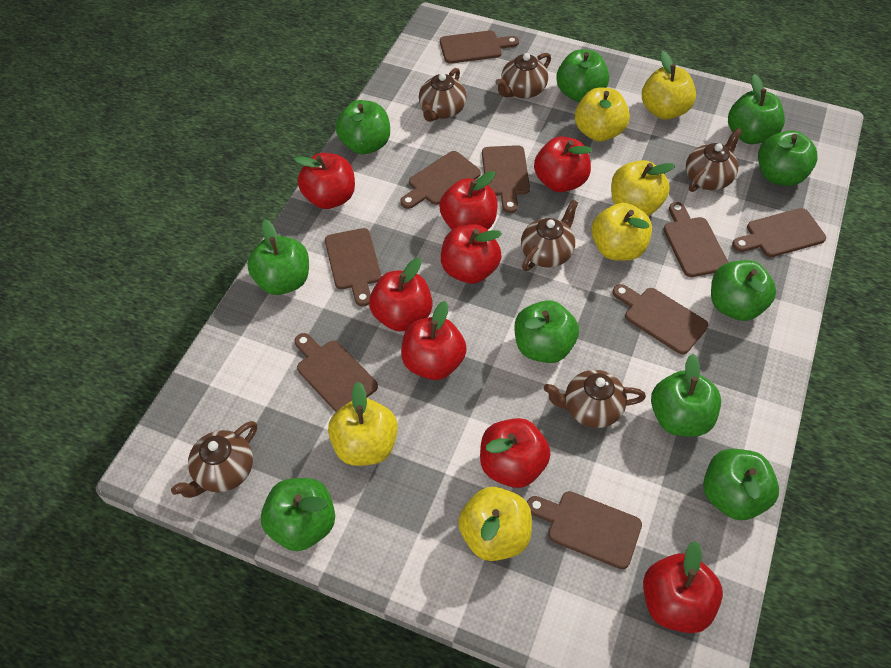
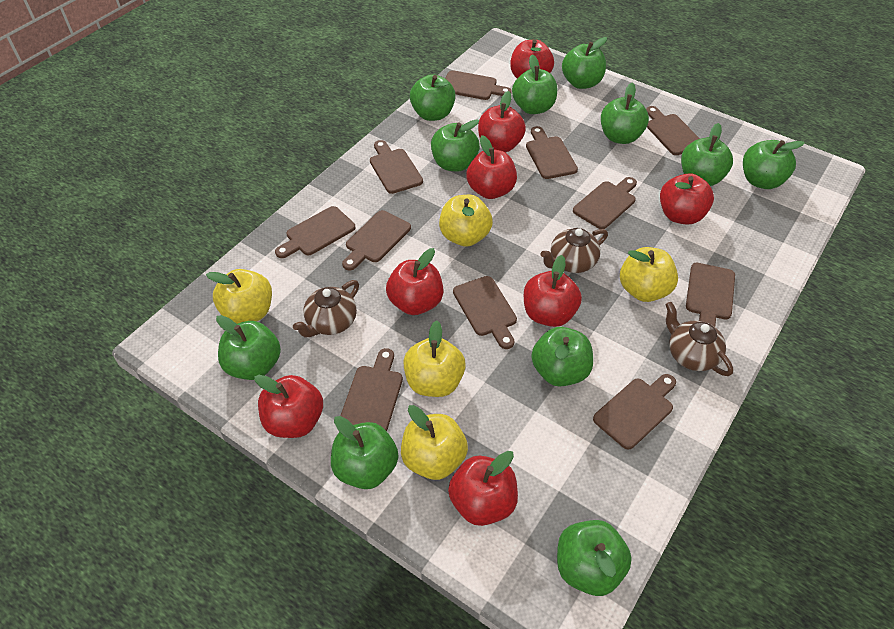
brown cutting board: [295,333,378,412] [325,228,381,306] [400,151,481,209] [440,30,519,64] [482,145,530,213] [527,491,642,569] [613,284,708,354] [663,202,729,277] [732,208,826,257] = 9 -> [275,206,355,258] [340,348,403,431] [342,210,411,270] [370,140,423,194] [445,70,512,100] [453,276,517,349] [526,126,578,179] [573,177,637,229] [593,374,676,450] [646,106,700,155] [686,263,735,327] = 11
brown teapot: [171,421,257,498] [419,68,467,122] [495,53,551,99] [521,200,578,271] [544,370,646,428] [686,128,742,192] = 6 -> [293,280,359,337] [541,228,608,273] [665,302,733,376] = 3
green apple: [247,219,309,295] [261,478,335,551] [336,100,390,154] [515,300,579,363] [556,49,609,102] [651,354,721,437] [703,449,779,520] [711,260,776,321] [728,74,785,144] [758,130,818,186] = 10 -> [216,315,281,380] [331,416,398,489] [410,74,455,121] [431,119,480,172] [512,55,557,114] [531,327,593,387] [557,520,632,596] [562,37,607,89] [601,83,649,144] [681,123,733,186] [743,140,805,189] = 11
yellow apple: [328,382,398,466] [458,487,532,561] [575,88,630,142] [591,203,652,261] [611,160,675,216] [642,51,696,120] = 6 -> [206,269,272,324] [401,405,468,480] [403,320,466,397] [439,195,493,247] [620,247,678,302] = 5

